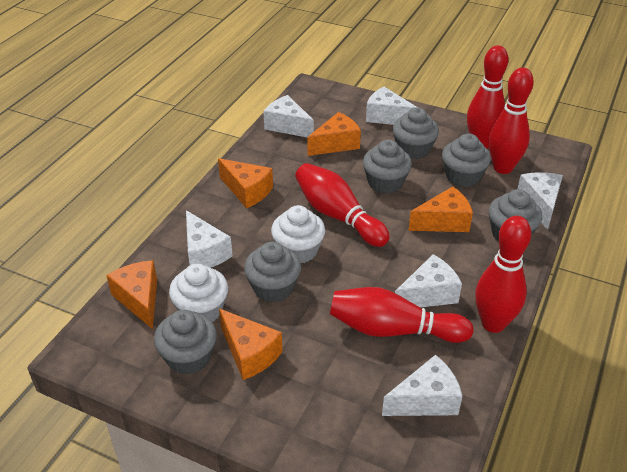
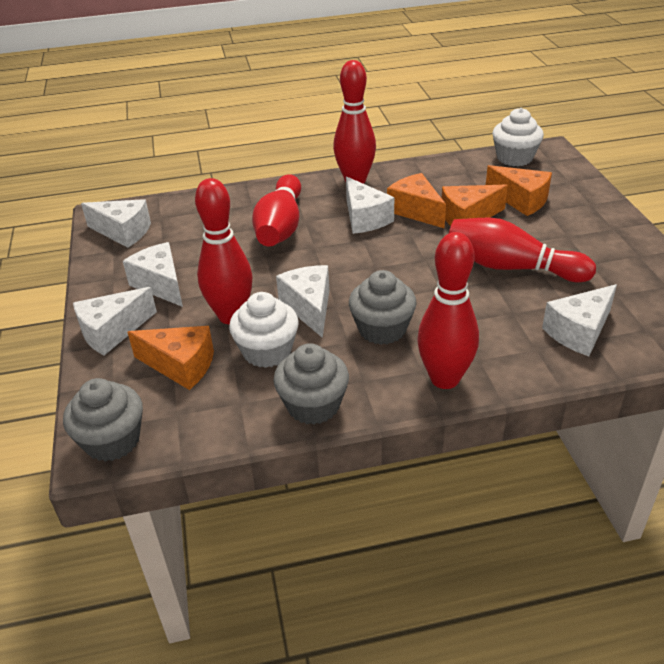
grey cupcake: [154,310,217,375] [244,242,301,302] [363,139,412,194] [393,107,439,159] [442,133,491,187] [489,189,542,242] = 6 -> [63,378,143,462] [273,343,349,425] [349,270,417,345] = 3
orange cheese: [106,260,157,329] [218,158,273,208] [219,309,283,380] [308,112,361,156] [408,187,473,232] = 5 -> [128,326,214,390] [387,173,446,228] [442,184,508,226] [486,165,552,216] = 4

